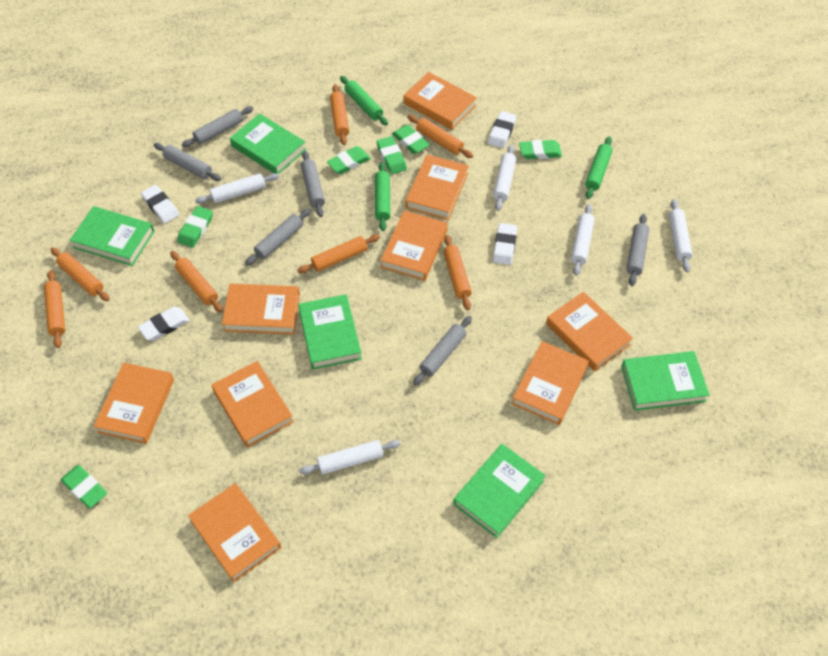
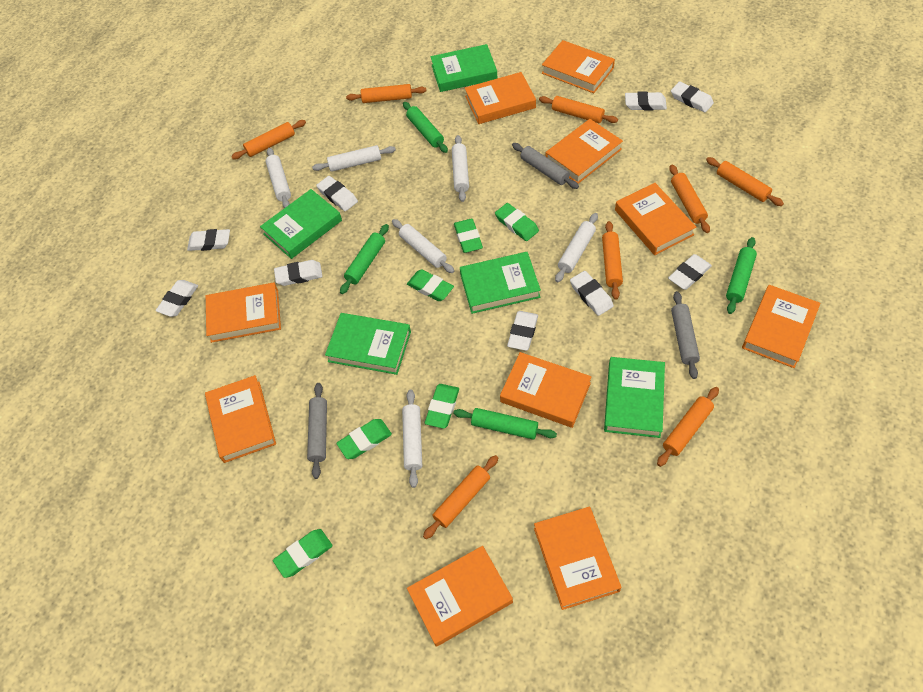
green rolling pin: [340,76,388,126] [375,162,390,231] [585,136,613,199] = 3 -> [340,224,389,294] [403,102,448,153] [453,408,557,439] [726,237,757,314] = 4
grey rolling pin: [154,143,221,181] [182,106,253,147] [245,208,311,266] [301,151,325,217] [413,316,472,386] [626,214,649,286] = 6 -> [307,383,327,479] [512,143,579,189] [671,291,700,379] = 3
orange book: [94,363,174,444] [188,483,281,582] [211,361,294,447] [222,284,300,335] [381,210,448,281] [403,72,477,130] [406,154,469,220] [512,341,589,425] [546,292,633,372] = 9 -> [205,375,276,463] [206,282,281,343] [407,546,513,647] [465,72,536,124] [500,352,592,428] [534,506,621,610] [542,40,615,93] [545,119,623,184] [615,183,696,255] [742,285,821,368] = 10
orange rolling pin: [44,270,65,348] [51,247,110,301] [170,251,223,313] [297,234,380,274] [330,84,349,145] [408,115,473,158] [443,235,472,310] = 7 -> [231,120,306,159] [346,84,426,103] [423,455,498,539] [539,96,618,123] [602,221,623,300] [657,387,719,467] [669,165,710,233] [706,157,784,206] = 8
white eraser: [138,307,190,341] [141,185,179,224] [488,111,517,148] [493,223,517,265] = 4 -> [155,280,198,317] [187,229,230,251] [274,260,322,286] [316,176,358,211] [507,311,538,351] [570,271,614,316] [625,91,667,111] [668,254,712,290] [671,81,714,113] = 9
white rolling pin: [195,173,280,204] [299,440,400,475] [493,145,516,211] [571,204,595,275] [669,199,693,272] = 5 -> [266,148,291,208] [312,145,396,172] [392,219,454,273] [402,390,422,488] [452,135,469,202] [555,213,598,282] = 6

